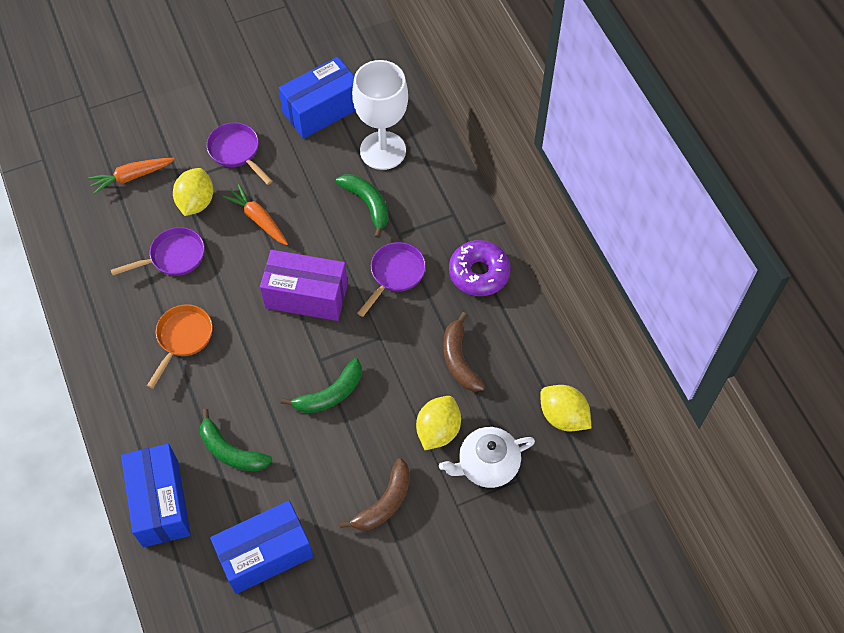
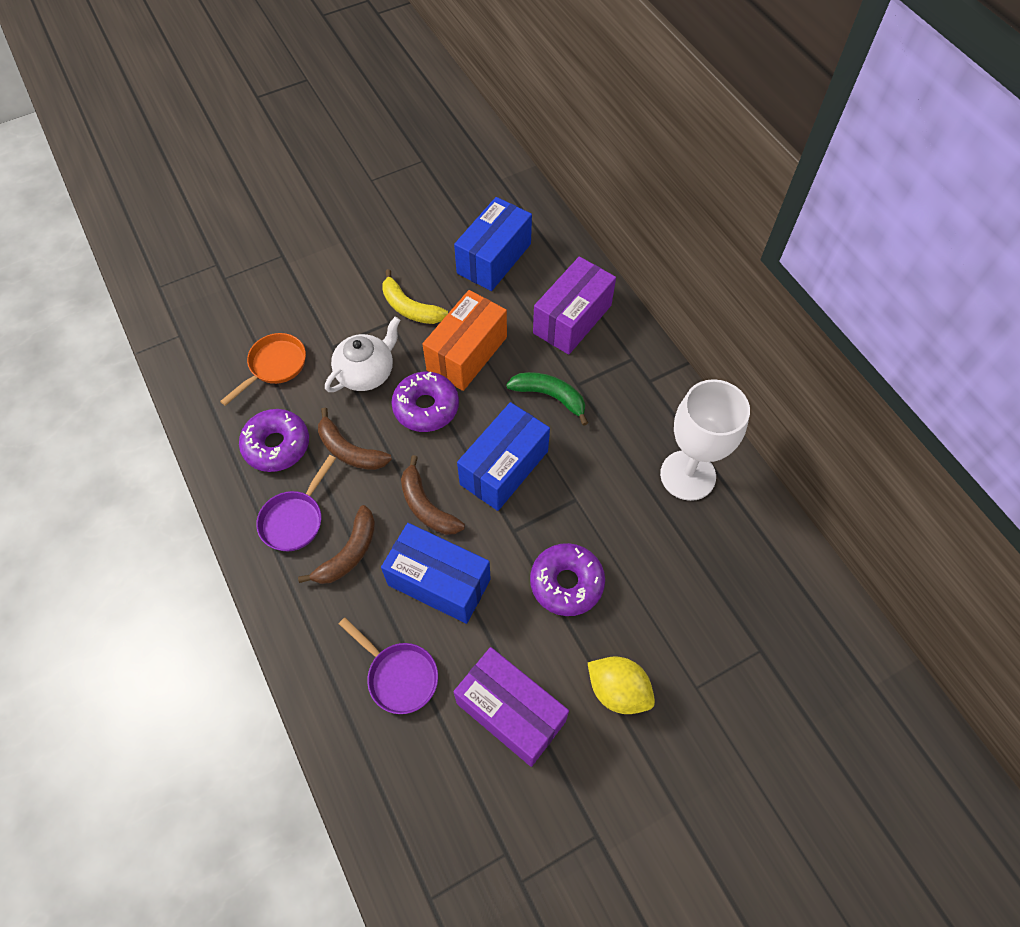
brown banana: [340,458,410,530] [443,312,485,392] = 2 -> [298,505,375,584] [318,408,392,470] [401,455,465,535] = 3
green banana: [200,409,272,471] [281,358,362,413] [336,174,388,238] = 3 -> [506,372,588,426] = 1
orange box: none = 0 -> [422,290,507,391] = 1
orange carrot: [88,158,175,194] [223,184,288,245] = 2 -> none = 0
purple box: [260,250,348,321] = 1 -> [453,647,569,767] [533,256,616,355] = 2
purple donut: [449,240,511,296] = 1 -> [239,409,309,472] [392,371,459,432] [530,543,605,616] = 3
purple pan: [111,227,205,276] [207,122,272,185] [358,242,426,317] = 3 -> [256,455,336,551] [339,618,438,714] = 2
yellow banana: none = 0 -> [382,269,448,324] = 1
yellow lemon: [173,168,213,216] [416,396,461,450] [540,385,591,432] = 3 -> [588,656,655,714] = 1

